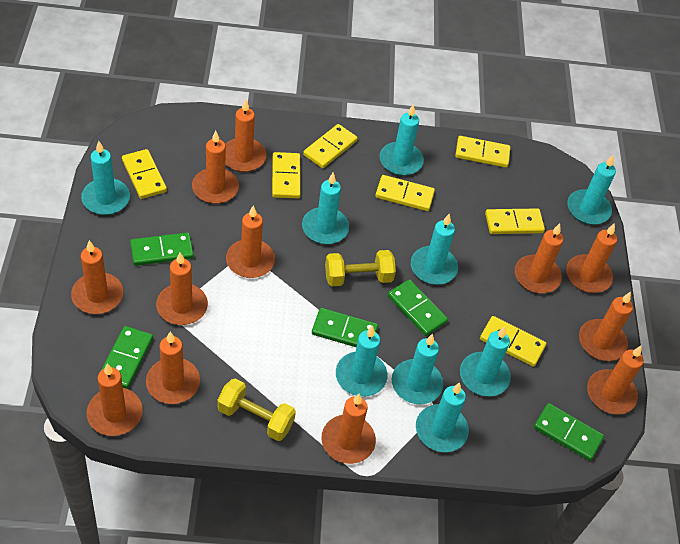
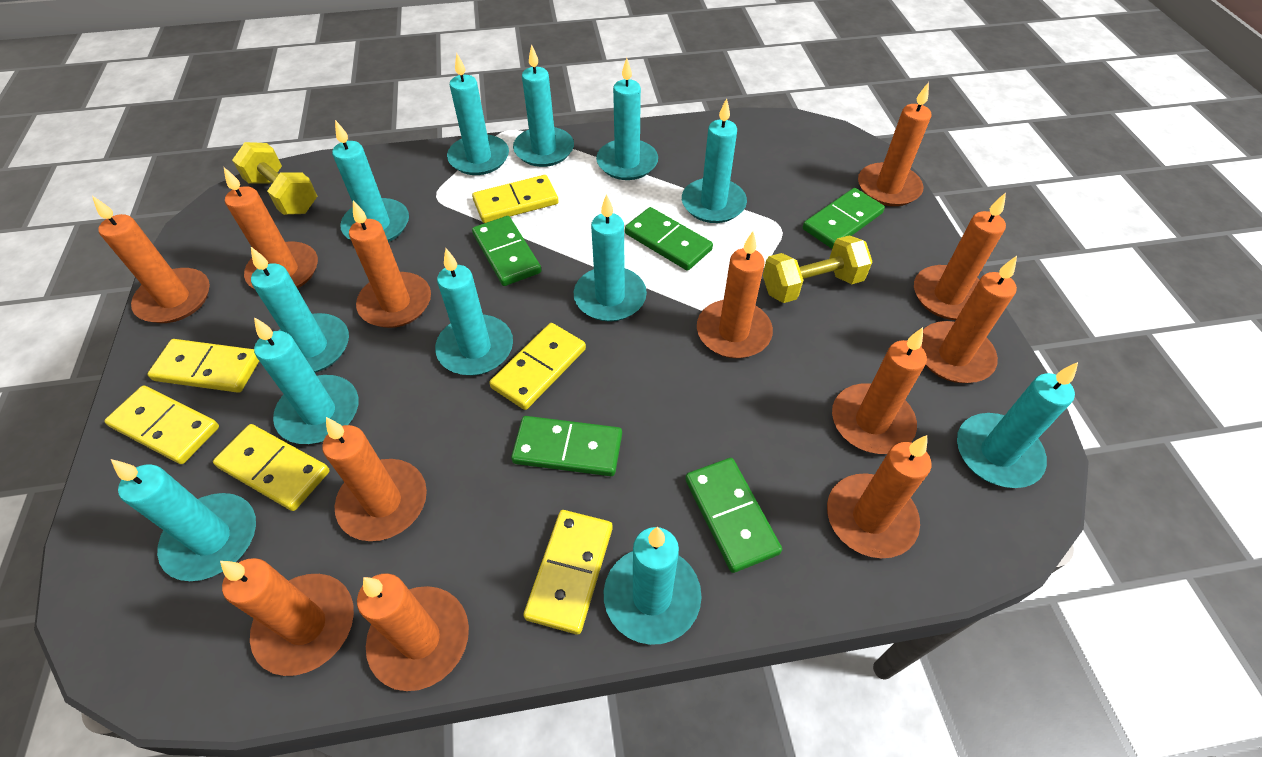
turquoise candle: [81,141,130,215] [302,173,349,244] [336,325,388,397] [379,104,424,176] [392,334,443,404] [411,214,458,285] [416,382,469,452] [460,327,511,396] [567,155,616,225] = 9 -> [111,459,256,581] [251,247,349,373] [254,317,359,444] [332,120,409,242] [435,249,513,375] [447,53,509,175] [513,44,574,167] [574,194,647,322] [596,58,658,180] [604,527,702,645] [682,98,747,223] [957,362,1078,488] = 12
yellow domino: [122,149,167,199] [272,152,301,198] [303,124,358,168] [375,175,435,211] [455,136,511,168] [480,316,546,367] [485,208,545,234] = 7 -> [104,385,219,464] [147,339,259,393] [213,424,330,511] [472,175,559,223] [489,323,586,410] [523,510,613,634] = 6

